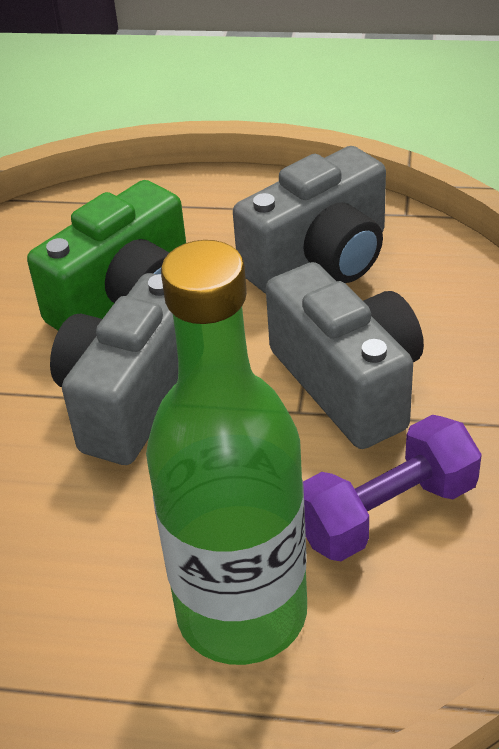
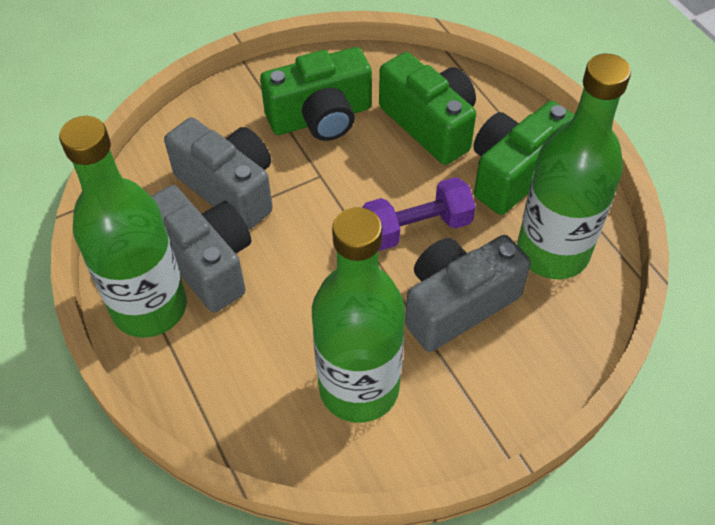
green bottle: [146,240,307,665] = 1 -> [59,116,187,338] [312,207,405,423] [517,54,631,279] = 3
green camera: [27,180,186,330] = 1 -> [260,47,372,141] [379,52,476,165] [473,101,575,215] = 3

